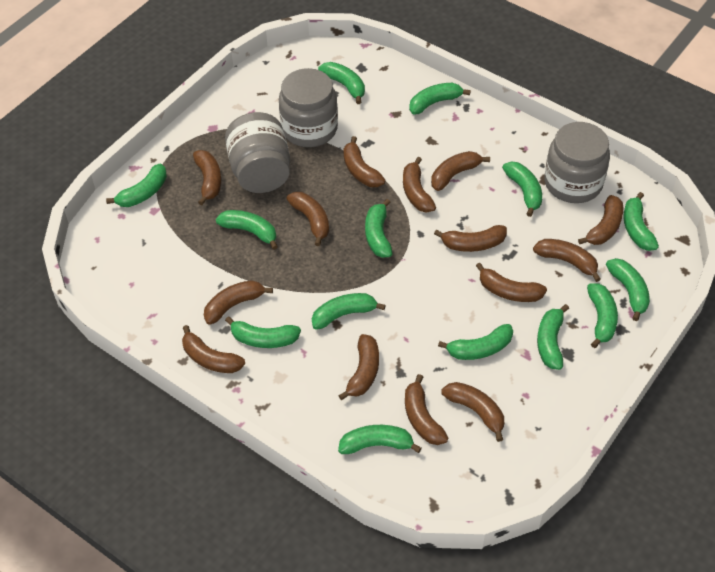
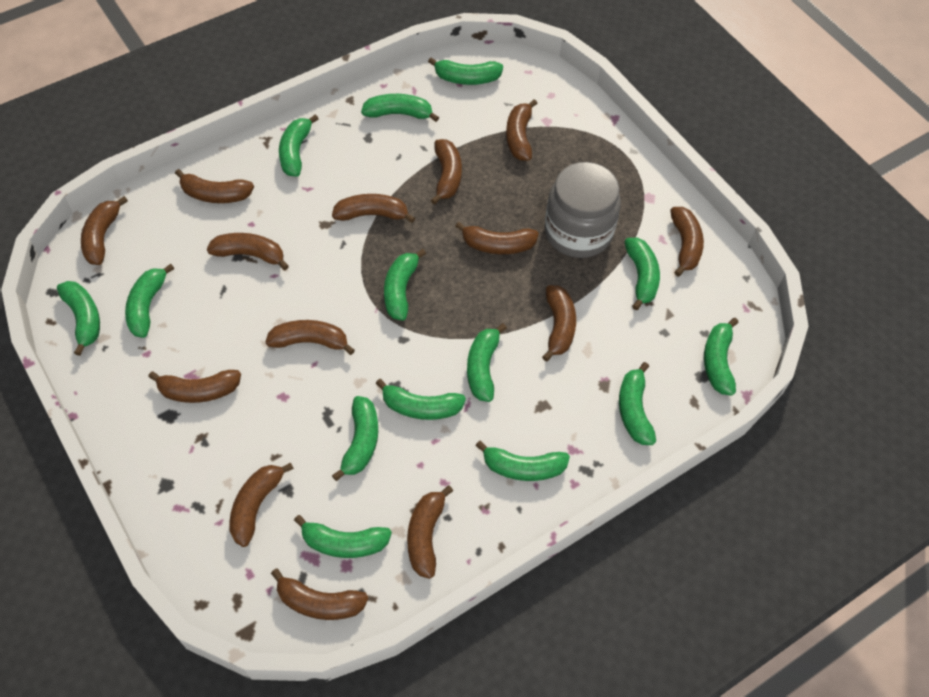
grey jar: [225,112,290,193] [279,68,338,147] [544,122,610,203] = 3 -> [545,162,621,258] = 1

